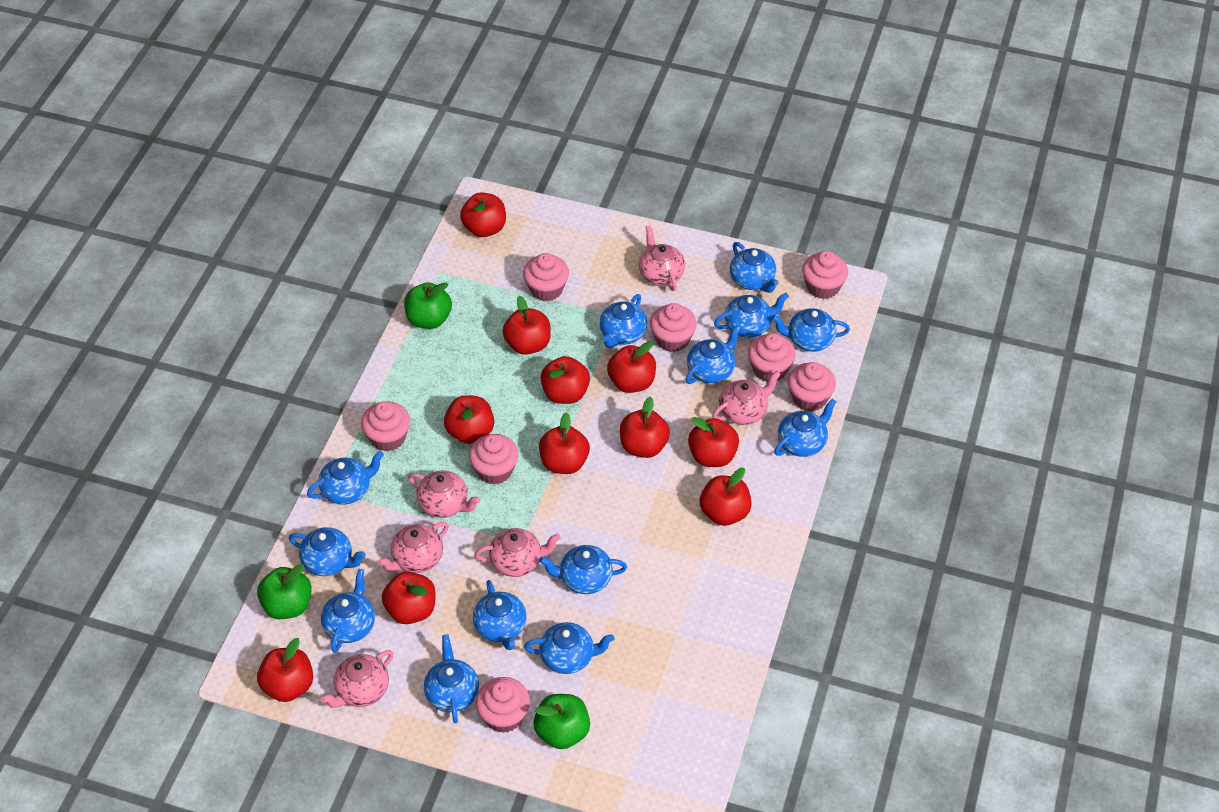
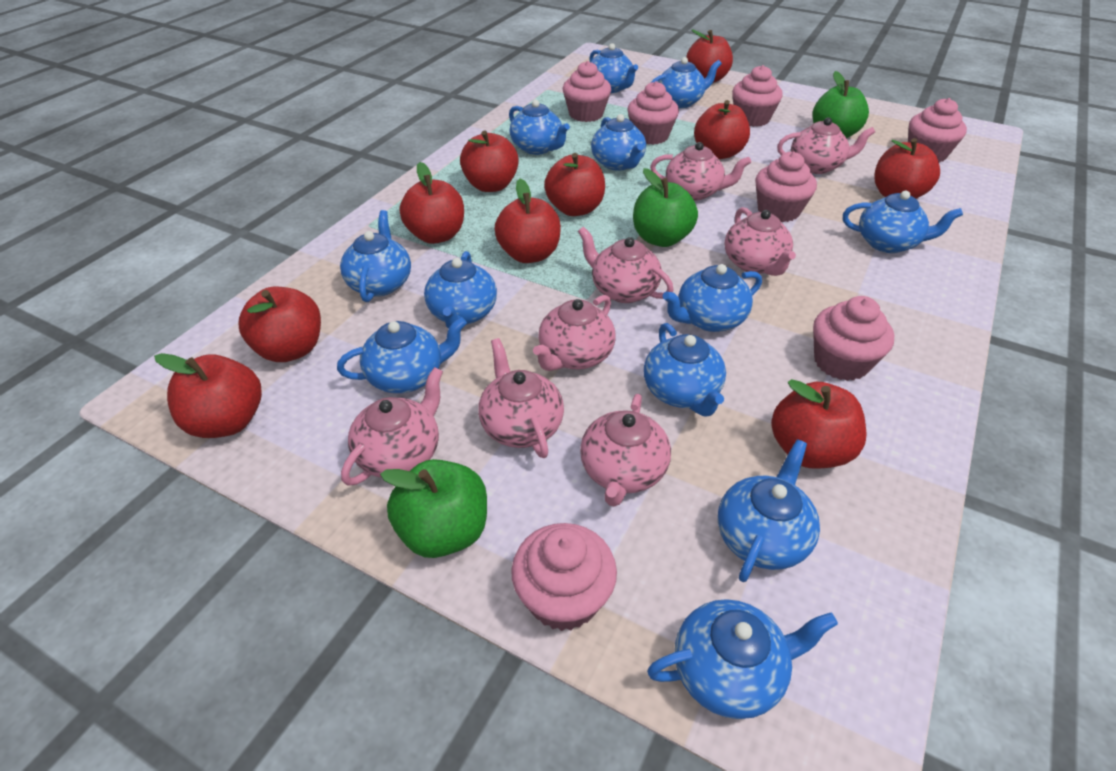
blue teapot: [289,527,366,576] [307,451,384,505] [321,569,375,653] [424,634,479,723] [473,580,527,650] [524,622,614,674] [539,545,627,594] [600,294,647,348] [686,325,741,384] [714,293,789,338] [730,242,779,293] [771,308,850,352] [775,399,836,457] = 13 -> [337,317,467,393] [340,210,411,302] [424,251,497,329] [509,100,570,155] [589,43,638,93] [591,114,646,171] [644,323,726,417] [647,599,838,719] [651,57,722,108] [663,264,762,332] [718,439,820,582] [843,191,963,253] = 12
pink cupcake: [361,402,410,451] [469,434,518,484] [475,677,530,733] [523,253,569,301] [650,303,697,352] [748,333,796,382] [788,362,836,412] [802,251,848,299] = 8 -> [511,523,617,631] [563,61,611,122] [628,81,679,145] [732,65,783,127] [755,151,817,222] [813,296,894,381] [908,98,967,163] = 7
pink teapot: [321,650,393,708] [377,522,449,573] [408,470,480,518] [475,528,561,577] [639,225,685,291] [712,371,781,425] = 6 -> [341,367,443,486] [478,338,564,458] [533,295,615,371] [578,227,673,303] [580,394,671,507] [650,142,751,201] [724,207,796,276] [777,117,875,174] = 8
red apple: [257,638,313,702] [382,572,436,624] [444,395,494,444] [460,193,506,237] [503,296,551,355] [539,412,590,474] [540,356,590,404] [607,341,656,393] [620,396,670,458] [688,417,739,467] [700,468,752,526] = 11 -> [154,353,262,438] [238,287,321,362] [400,162,464,244] [460,130,519,192] [495,179,561,263] [544,153,605,216] [686,30,733,83] [694,100,750,159] [771,379,867,469] [874,138,940,199] = 10

